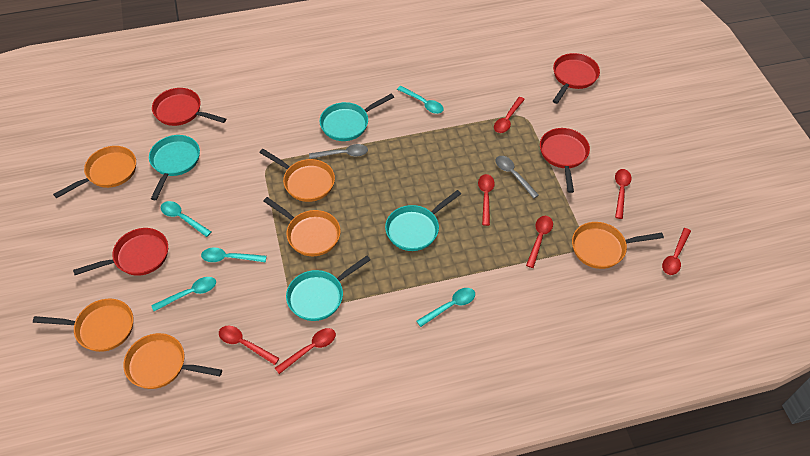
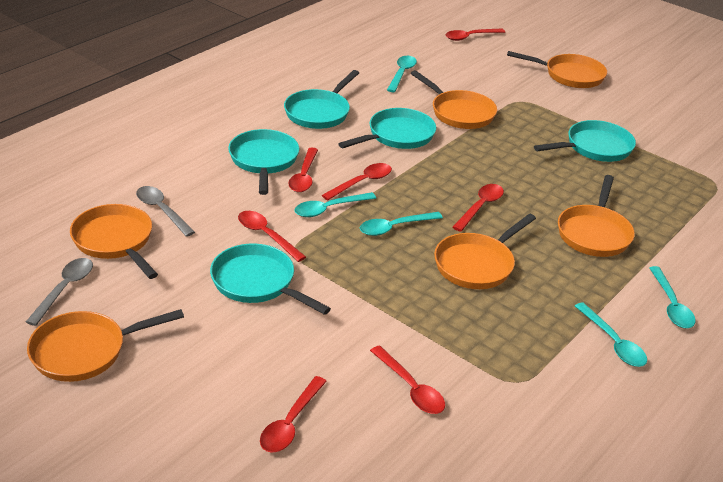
red pan: [73,228,168,276] [152,88,226,126] [540,128,590,193] [553,53,600,104] = 4 -> none = 0
turquoise pan: [149,135,200,200] [286,256,371,321] [320,93,394,141] [385,190,461,251] = 4 -> [210,244,331,315] [228,129,299,195] [284,70,359,129] [338,108,436,149] [534,120,636,162] = 5

